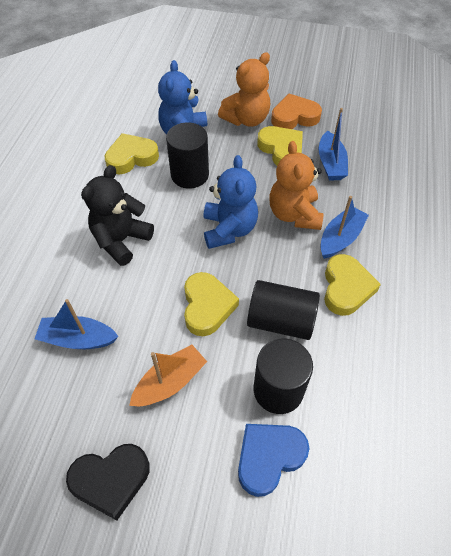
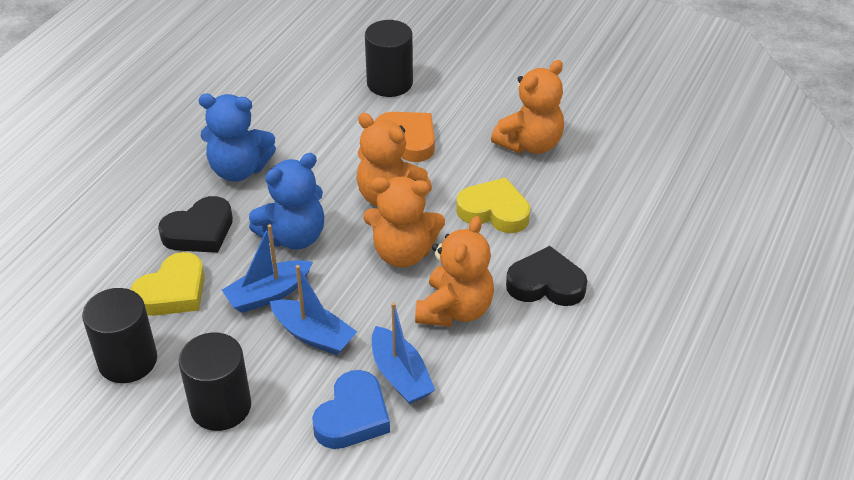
black heart: [66,444,150,520] = 1 -> [158,196,233,253] [506,246,587,306] = 2
black teddy bear: [81,165,154,266] = 1 -> none = 0
orange boat: [129,345,207,406] = 1 -> none = 0
orange teddy bear: [218,52,270,127] [269,141,324,230] = 2 -> [356,113,432,206] [363,177,445,267] [415,216,494,327] [491,60,564,154] = 4
yellow heart: [104,133,159,174] [184,272,239,336] [257,126,303,166] [324,254,381,316] = 4 -> [131,252,205,316] [456,177,530,233] = 2

